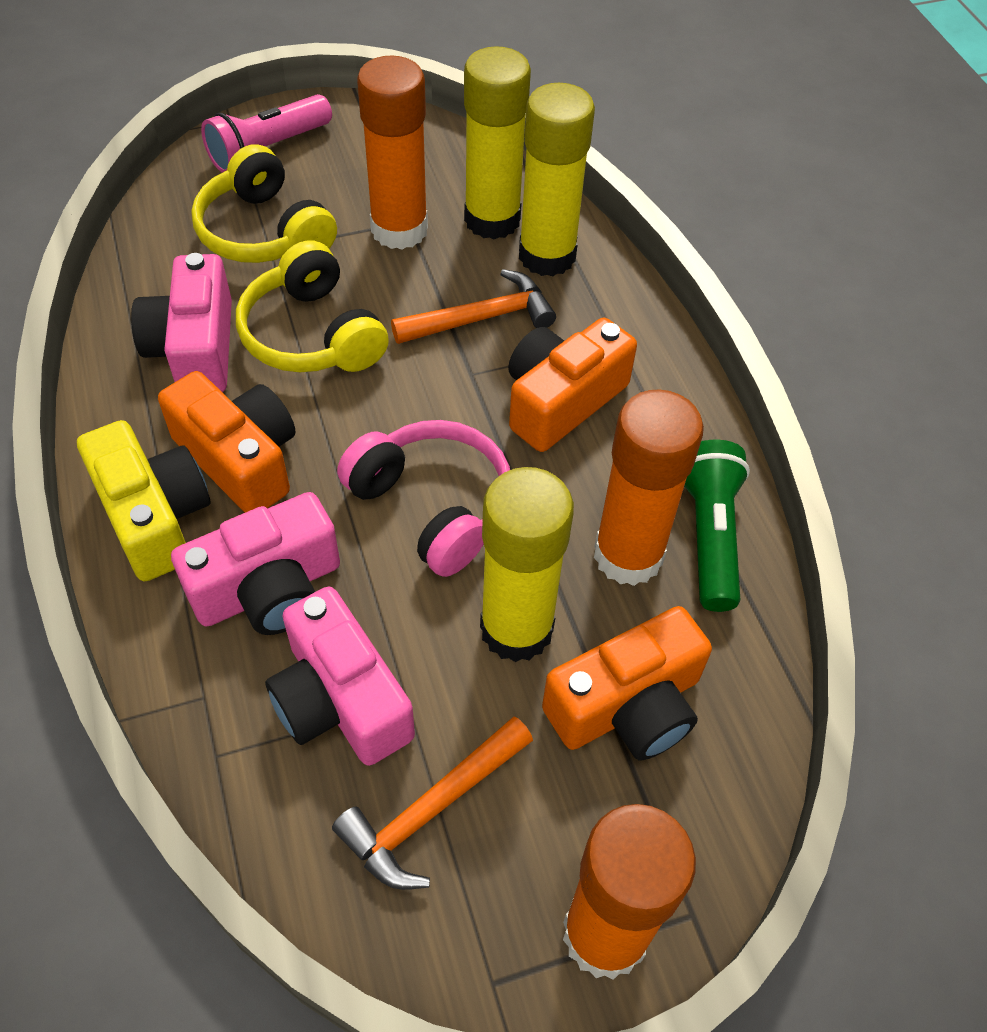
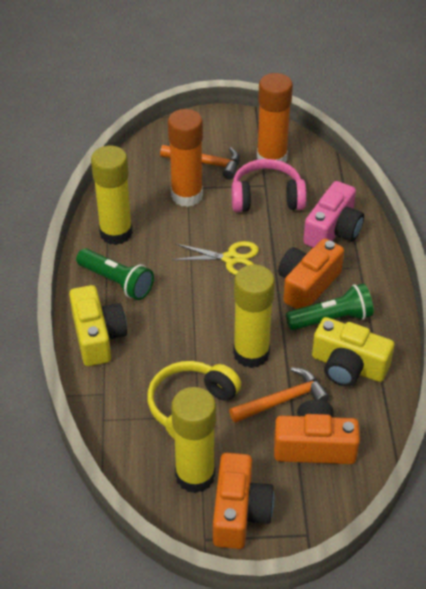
green flashlight: [684,440,750,612] = 1 -> [76,248,154,300] [286,283,374,330] = 2
orange glue stick: [357,56,428,250] [563,804,696,980] [594,389,704,586] = 3 -> [168,109,203,207] [257,73,293,163] = 2
pink camera: [131,253,232,392] [171,492,340,635] [265,586,415,766] = 3 -> [303,181,364,248] = 1
pink flashlight: [201,94,332,173] = 1 -> none = 0
yellow camera: [77,420,211,581] = 1 -> [69,285,127,366] [312,317,394,387] = 2
yellow headphones: [191,144,337,263] [236,240,389,372] = 2 -> [147,361,242,440] = 1
yellow scissors: none = 0 -> [172,241,259,275] = 1

